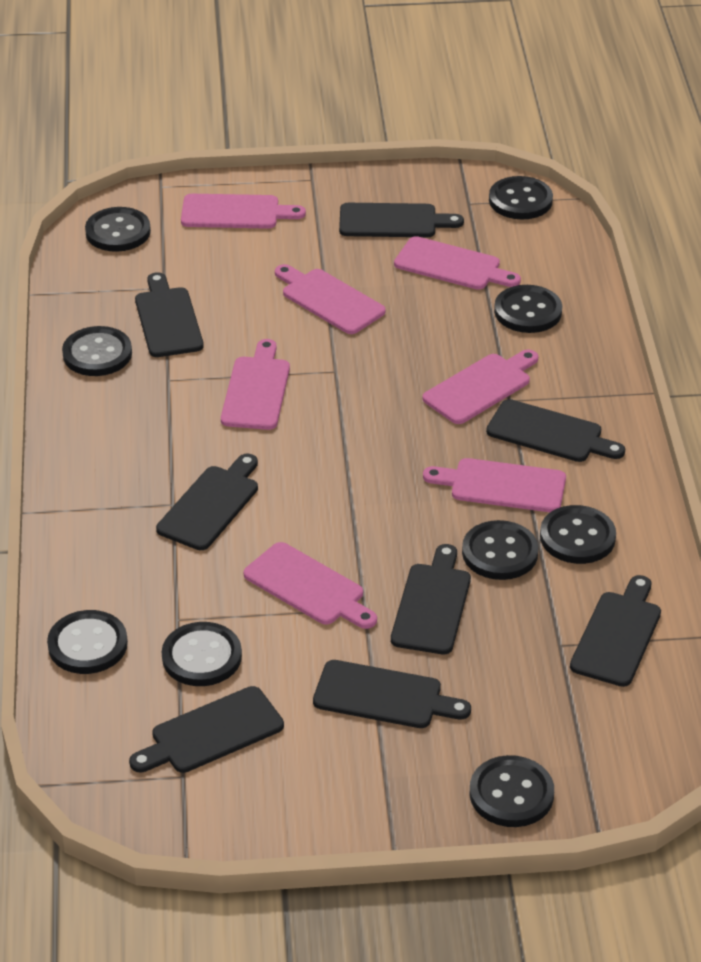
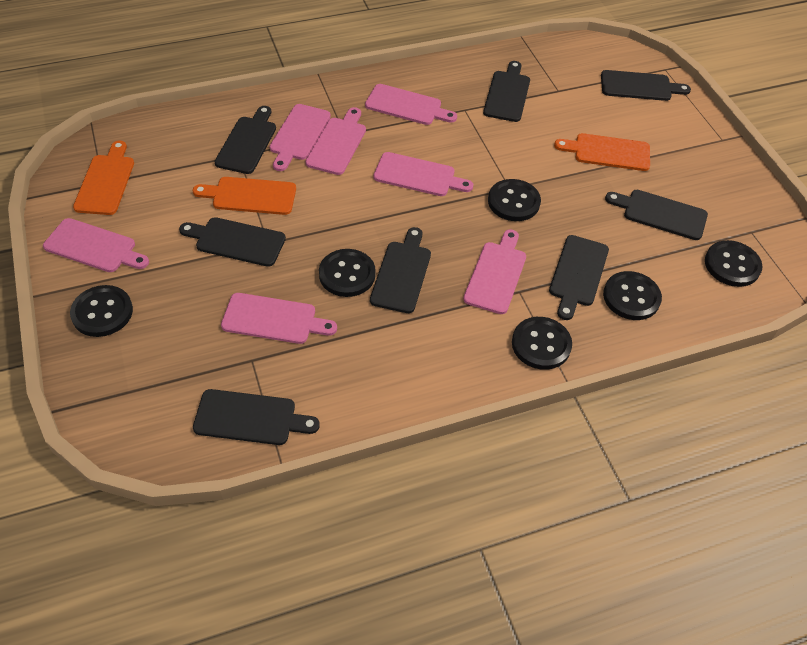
black button: [47,610,128,674] [62,326,132,376] [85,207,151,252] [162,622,242,686] [462,520,539,580] [470,755,554,827] [489,176,553,219] [494,285,562,333] [540,505,616,564] = 9 -> [70,285,133,337] [319,249,376,297] [488,179,541,221] [512,317,572,370] [603,271,662,320] [705,240,763,287] = 6
orange cutting board: none = 0 -> [73,141,134,215] [193,177,296,215] [554,133,650,171] = 3

